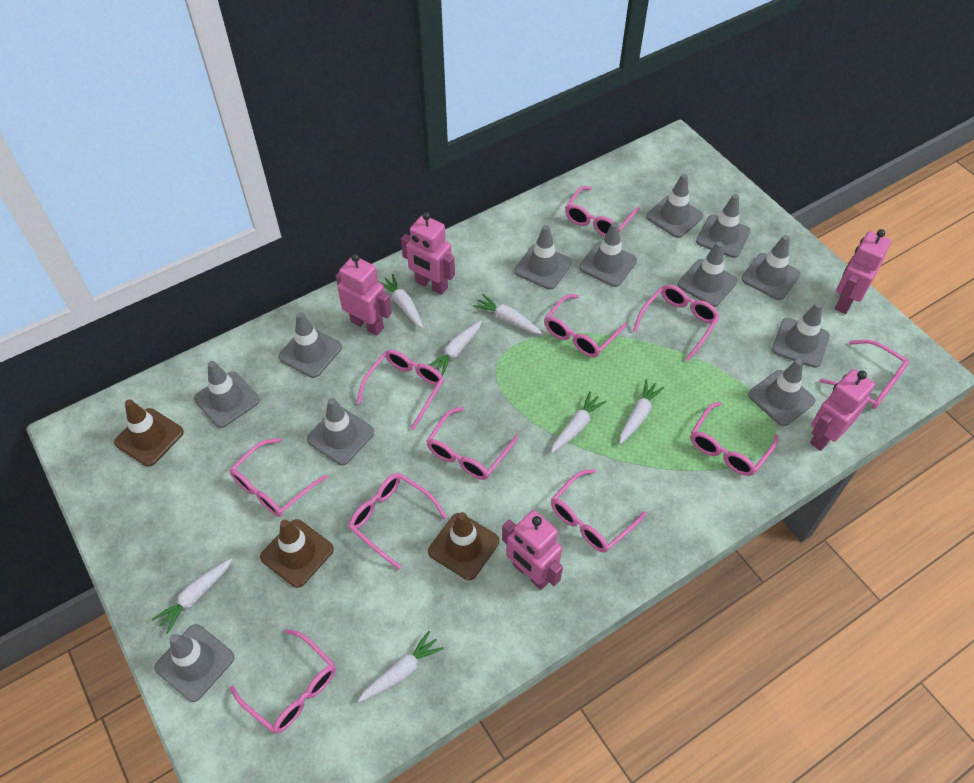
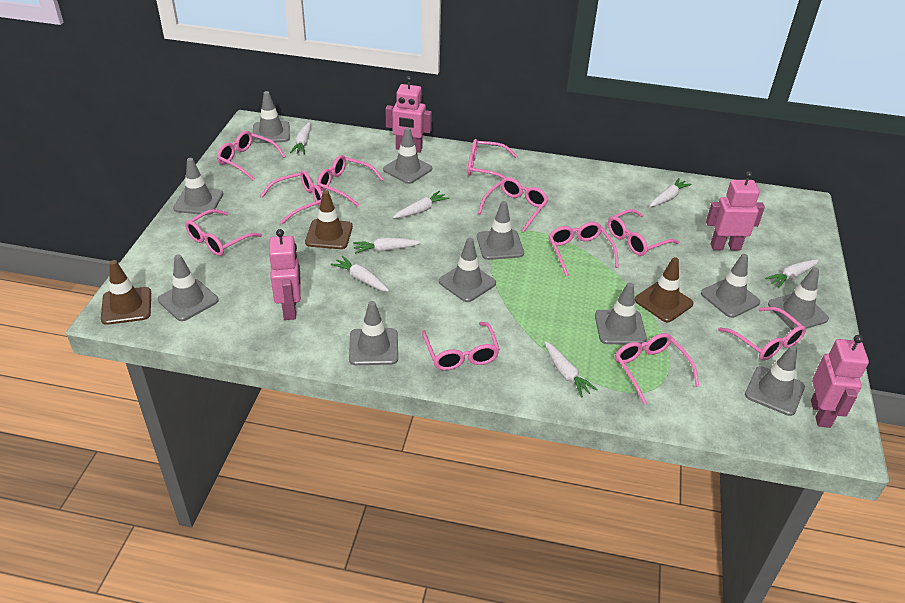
grey traffic cone: [154,624,234,702] [194,361,260,428] [278,312,342,378] [307,398,374,465] [514,225,572,290] [579,222,637,287] [646,174,703,238] [678,241,738,307] [696,194,751,258] [741,235,800,300] [748,359,816,426] [772,302,830,368] = 12 -> [158,254,219,321] [173,158,223,215] [253,91,290,143] [349,301,398,365] [383,127,432,184] [439,238,496,302] [477,201,524,260] [595,282,647,344] [701,254,760,318] [745,346,805,416] [768,267,829,330] = 11
pink robot: [336,254,392,336] [401,212,455,295] [502,510,563,590] [810,369,875,451] [835,229,891,314] = 5 -> [269,229,301,320] [385,76,432,153] [706,171,765,250] [811,335,869,428] = 4

